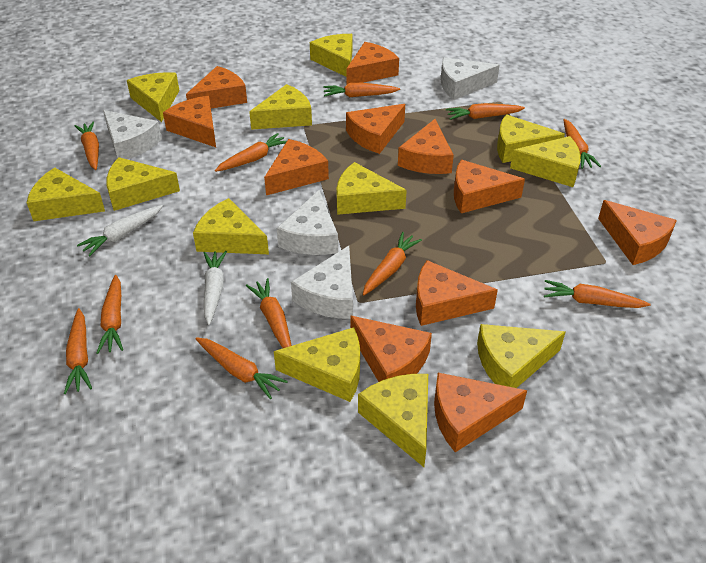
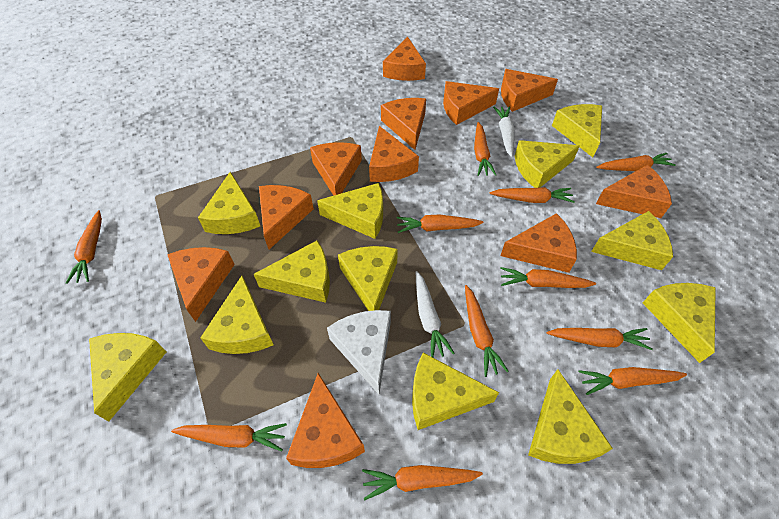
white cheese: [103,110,162,159] [277,190,338,255] [291,246,353,319] [441,57,500,100] = 4 -> [327,310,391,395] = 1

